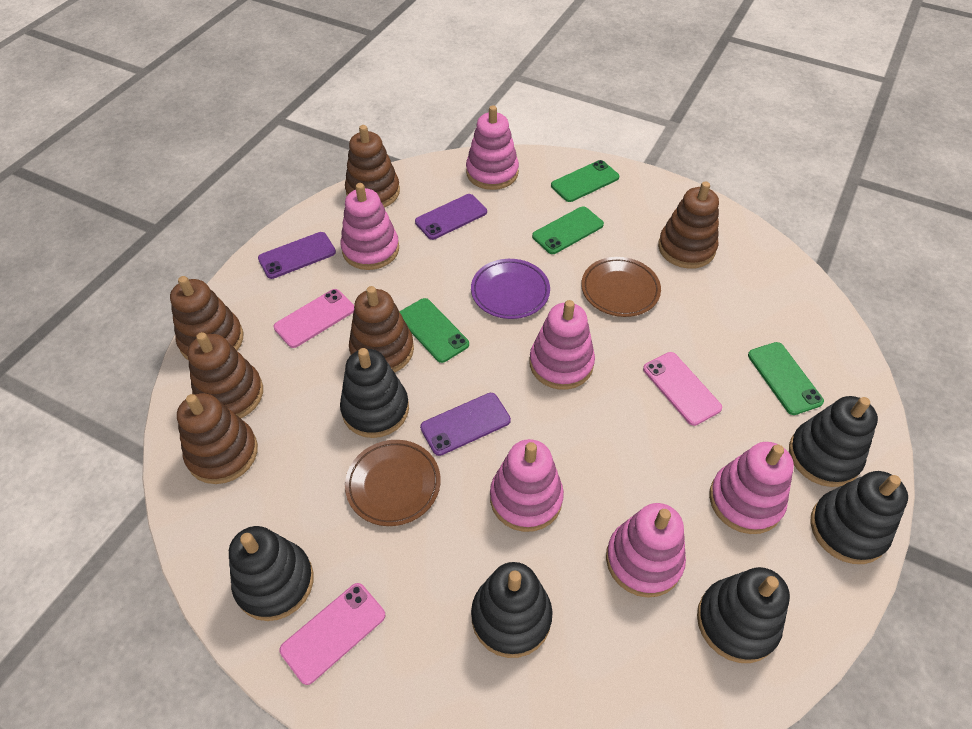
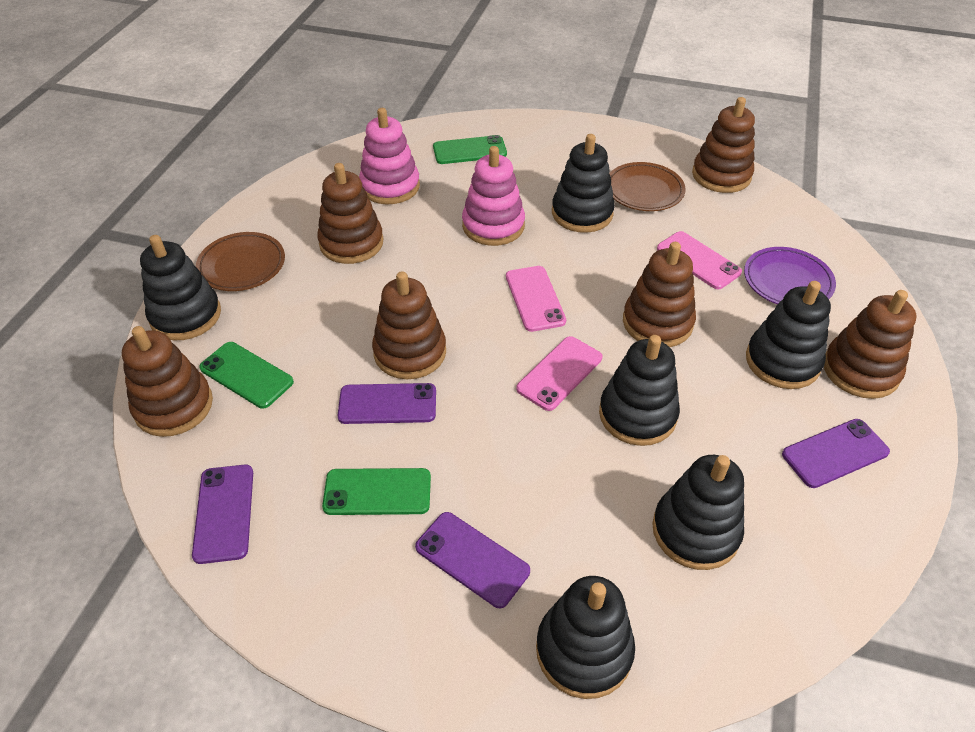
green phone: [400,298,469,363] [532,206,604,254] [551,160,619,202] [748,342,824,415] = 4 -> [199,342,294,409] [322,468,431,515] [433,135,507,164] = 3
pink stacking toy: [340,183,399,270] [466,105,519,190] [490,439,564,532] [529,300,595,390] [606,503,686,598] [709,442,794,534] = 6 -> [359,108,420,204] [462,146,525,246] = 2
purple phone: [258,232,336,279] [415,194,487,240] [420,393,511,456] = 3 -> [192,465,253,564] [337,383,436,424] [415,512,530,608] [782,419,890,488] = 4

